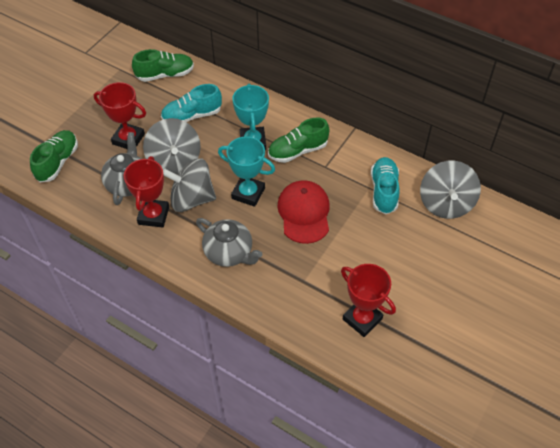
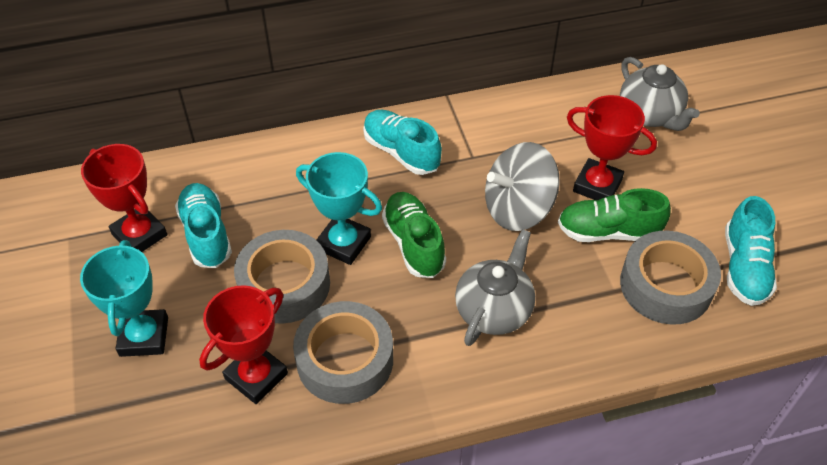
green shoe: [30,130,78,182] [132,49,194,82] [268,117,330,163] = 3 -> [382,192,446,278] [558,188,671,242] = 2
grey spinning top: [143,118,201,175] [163,158,216,212] [420,161,481,219] = 3 -> [485,142,560,231] = 1
grey tape: none = 0 -> [234,230,330,324] [293,301,393,404] [620,231,721,325] = 3
red cap: [277,180,330,244] = 1 -> none = 0
turquoise shoe: [161,84,222,122] [371,157,400,214] = 2 -> [175,183,232,268] [363,110,442,175] [725,196,777,306] = 3

